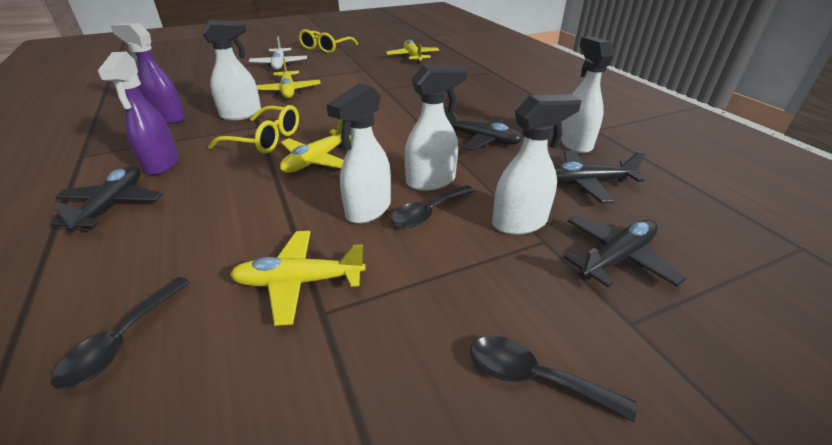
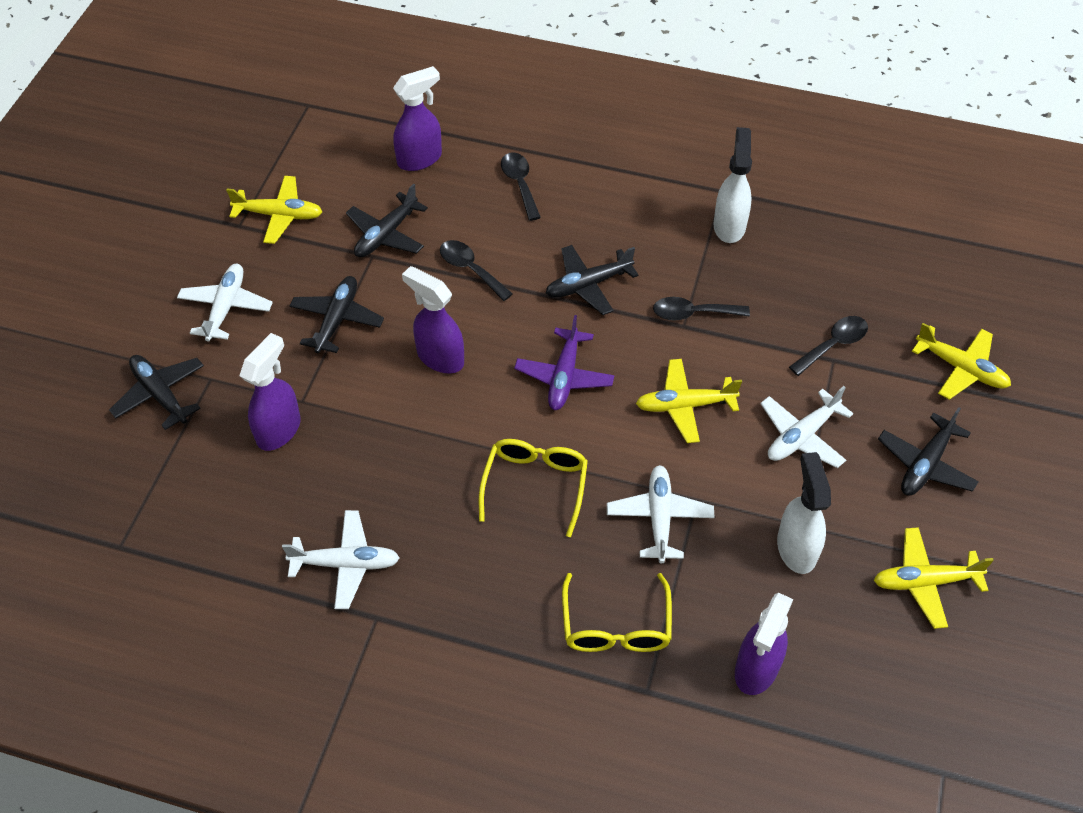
black plane: [49,166,163,232] [444,105,522,151] [554,150,646,203] [564,215,686,287] = 4 -> [109,355,204,430] [290,276,384,353] [346,183,428,257] [546,245,639,315] [878,407,979,496] = 5
black spoon: [51,277,191,390] [390,185,475,228] [470,336,637,422] = 3 -> [440,240,513,301] [501,152,541,221] [653,297,750,321] [789,316,868,376] = 4
purple plane: none = 0 -> [514,315,614,410] = 1
purple spray bottle: [97,52,179,175] [110,23,185,124] = 2 -> [240,333,301,451] [393,66,442,171] [402,266,464,373] [735,593,793,695] = 4
white plane: [249,36,307,70] = 1 -> [177,264,273,342] [282,510,400,609] [607,465,714,563] [760,386,853,468] = 4
white spray bottle: [202,20,261,120] [327,83,391,224] [404,65,468,190] [492,94,582,235] [561,36,614,153] = 5 -> [714,127,752,243] [777,452,831,574] = 2

